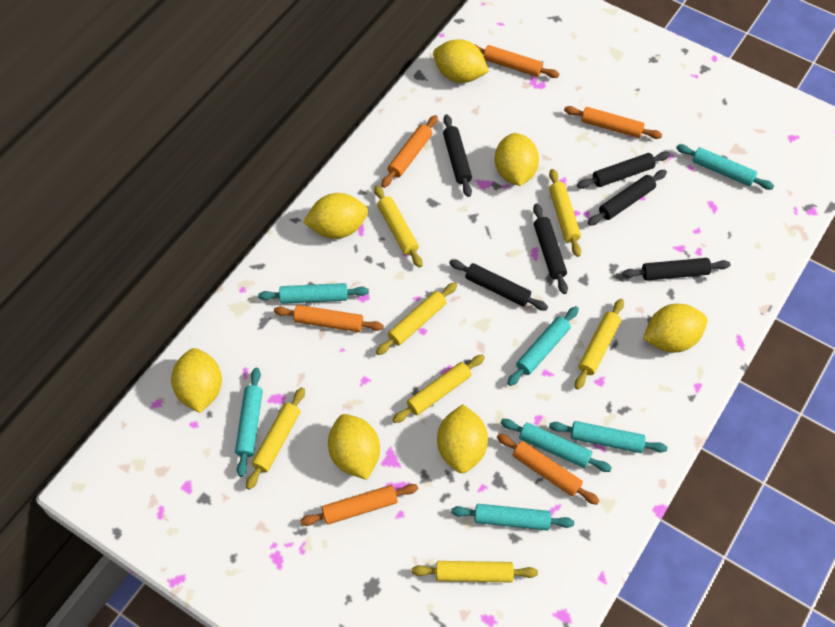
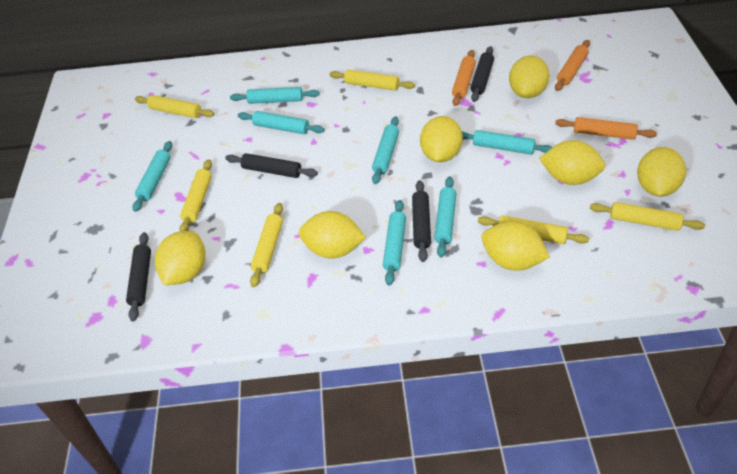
black rolling pin: [443,114,472,197] [449,260,548,310] [533,203,568,294] [577,151,670,189] [588,170,667,226] [622,258,730,281] = 6 -> [126,232,151,321] [225,153,318,178] [412,180,431,262] [471,46,494,102] = 4
orange rolling pin: [274,305,384,332] [300,484,418,526] [381,115,438,188] [474,44,559,78] [497,433,599,505] [564,106,662,139] = 6 -> [452,50,476,106] [555,40,590,91] [555,117,657,140] = 3
yellow rolling pin: [246,387,305,490] [374,185,423,268] [376,282,457,355] [393,355,485,423] [412,561,538,582] [549,169,581,257] [575,299,624,389] = 7 -> [135,95,214,118] [180,159,212,231] [250,203,283,287] [329,70,415,91] [478,215,589,244] [590,202,705,231] = 6

